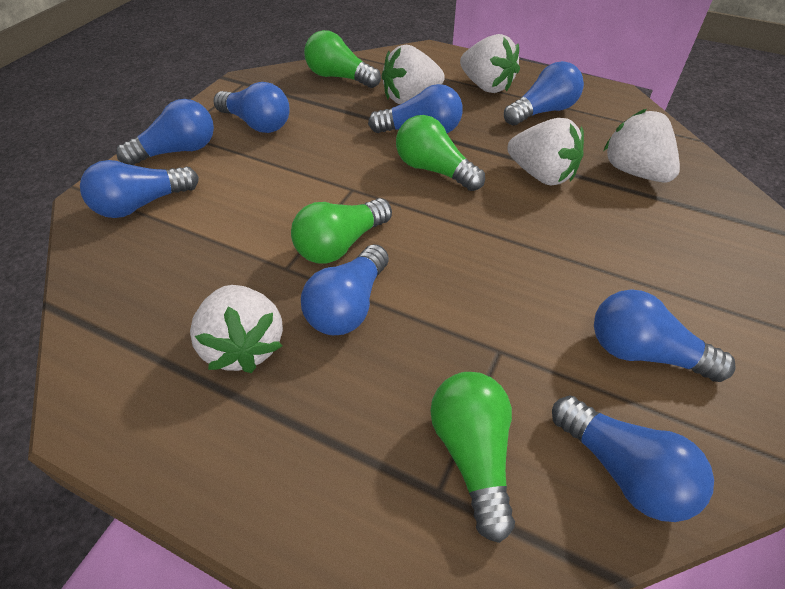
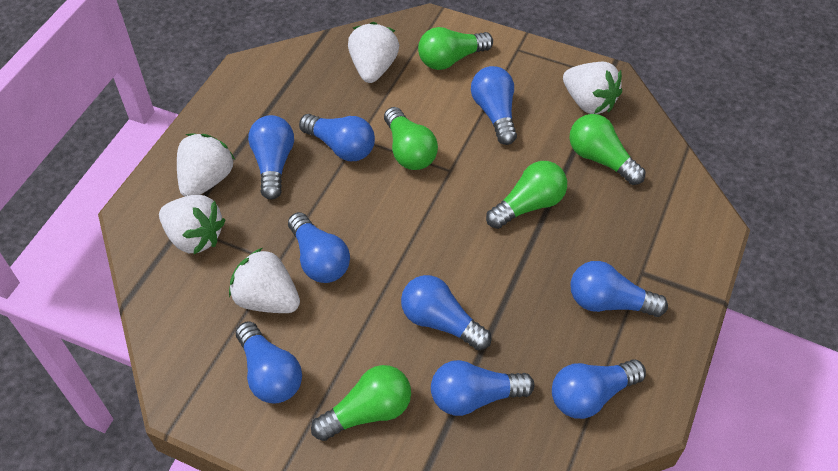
blue light bulb: [80,160,199,218] [116,99,214,165] [214,82,290,133] [301,244,389,335] [368,84,463,133] [504,61,584,126] [552,395,714,522] [594,289,736,382] = 8 -> [236,321,302,404] [248,115,294,200] [288,212,350,283] [299,114,375,161] [401,275,492,351] [431,360,535,416] [471,66,517,145] [552,359,646,419] [570,261,668,317] = 9
green light bulb: [291,198,392,264] [304,30,381,88] [396,115,485,191] [430,372,515,543] = 4 -> [311,365,411,441] [384,107,438,170] [418,27,493,70] [486,161,567,229] [569,114,645,185] = 5

